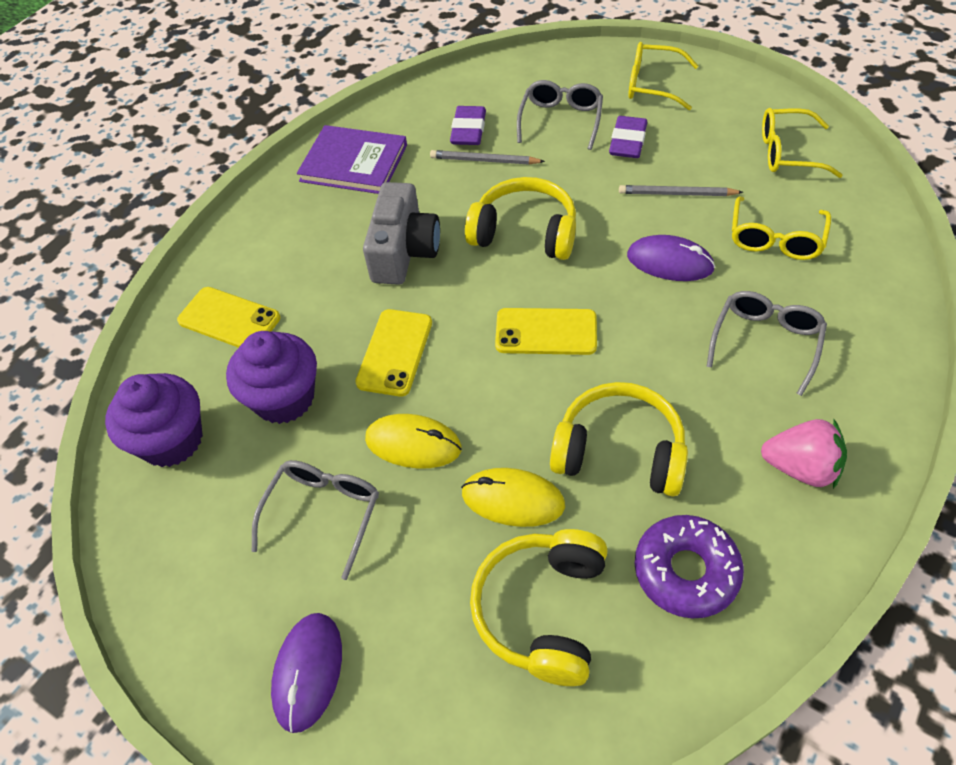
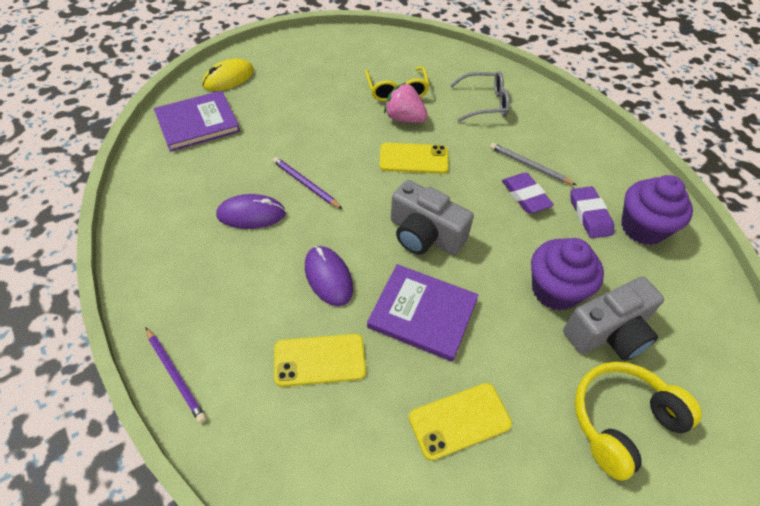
grey camera: [363,182,440,285] = 1 -> [391,180,474,255] [563,277,664,361] = 2
grey glasses: [252,460,379,580] [517,80,603,150] [706,291,827,396] = 3 -> [450,71,510,122] = 1
grey pencil: [430,150,545,165] [619,185,744,196] = 2 -> [490,143,576,185] = 1
purple book: [297,125,407,194] = 1 -> [154,90,240,152] [367,264,478,362] = 2
purple donut: [635,515,744,618] = 1 -> none = 0
purple pencil: none = 0 -> [146,328,206,423] [273,157,342,209] = 2
yellow glasses: [628,42,698,110] [732,196,831,260] [762,108,843,178] = 3 -> [365,66,429,101] = 1
yellow headphones: [465,177,576,260] [470,529,607,686] [550,382,688,497] = 3 -> [575,362,702,481] = 1
yellow mouse: [365,414,462,469] [461,468,565,527] = 2 -> [202,58,254,91] = 1

